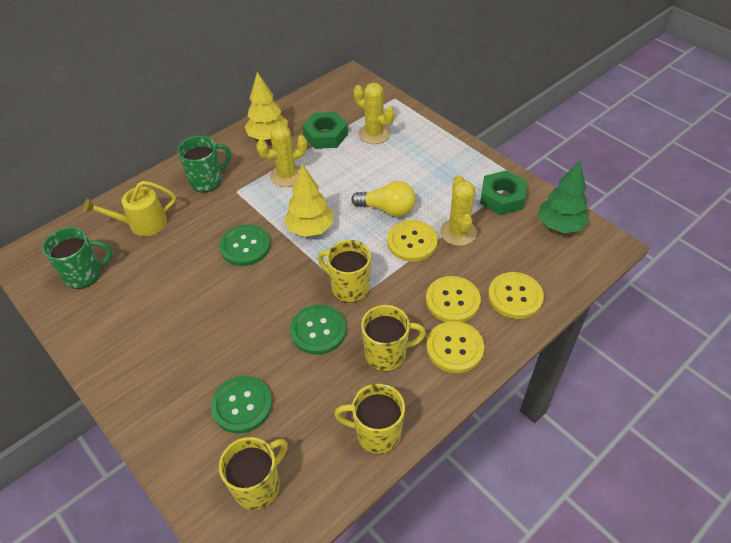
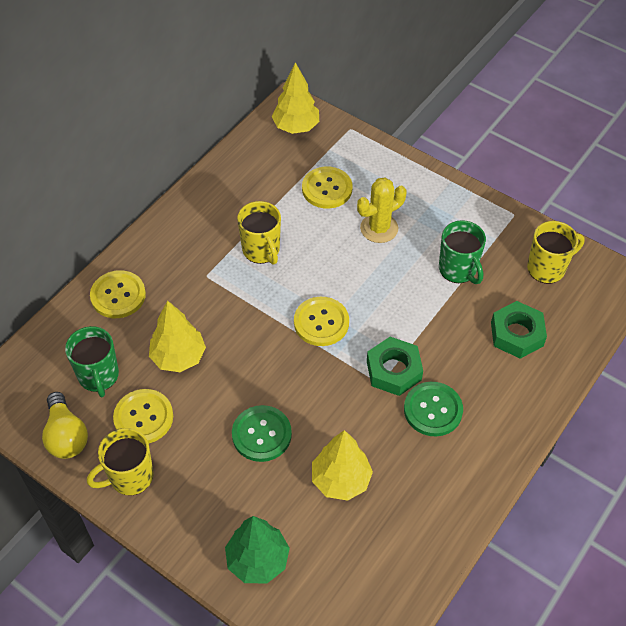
green button: [211,376,272,433] [219,224,271,266] [290,305,346,355] = 3 -> [232,405,292,462] [404,382,463,436] = 2
yellow cactus: [256,124,307,187] [354,83,394,144] [440,175,477,246] = 3 -> [357,178,407,243] = 1
yellow mug: [219,437,288,510] [318,240,371,303] [334,383,405,454] [361,305,426,372] = 4 -> [87,428,154,496] [237,201,281,265] [527,221,585,284] = 3
yellow tree: [245,72,288,141] [284,164,333,237] = 2 -> [149,300,206,372] [271,62,319,134] [312,430,373,501] = 3
yellow watering can: [83,181,176,236] = 1 -> none = 0

